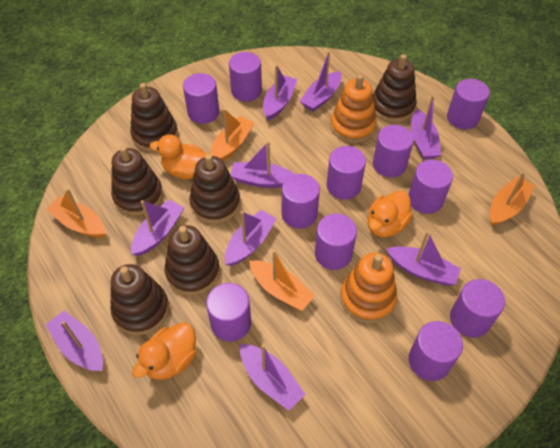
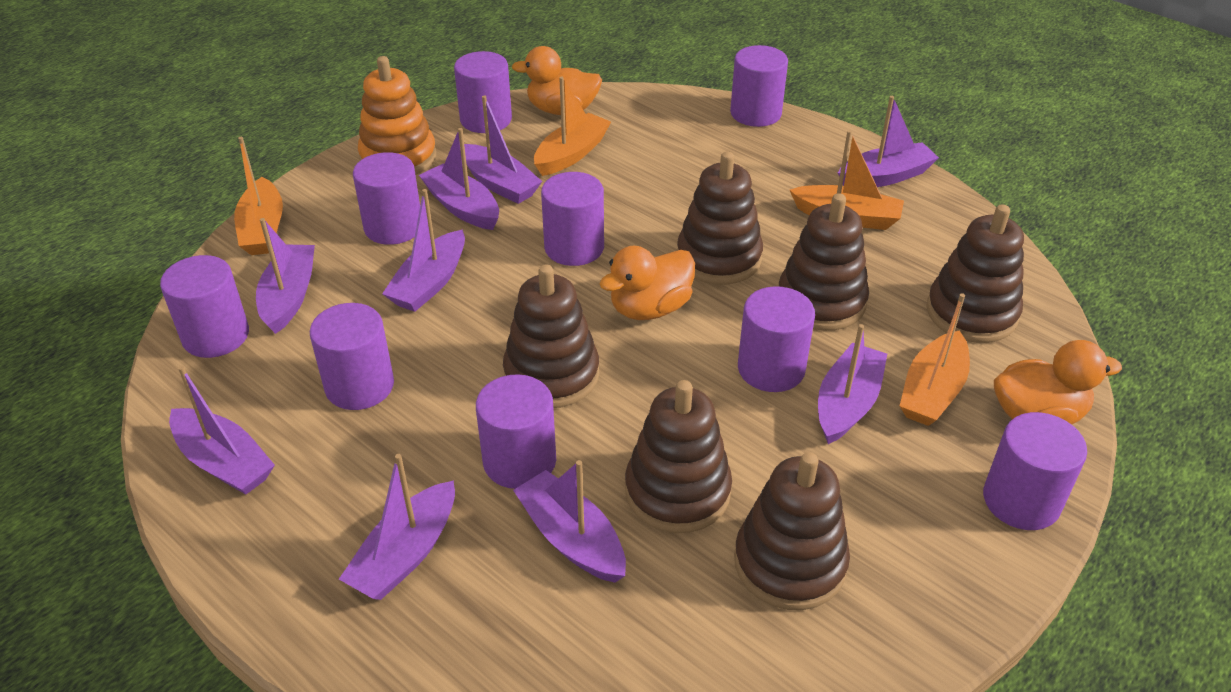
orange stacking toy: [331,74,377,143] [340,253,397,323] = 2 -> [358,56,436,175] = 1
purple cylinder: [183,73,219,124] [206,283,251,341] [229,52,262,102] [282,174,320,229] [315,213,357,270] [327,146,366,200] [373,125,414,178] [408,160,453,214] [409,321,463,381] [447,79,490,129] [450,279,505,338] = 11 -> [160,255,249,358] [310,303,394,410] [353,152,420,245] [454,51,512,133] [476,374,556,489] [541,172,604,266] [730,45,788,127] [738,286,815,392] [983,412,1087,530] = 9

